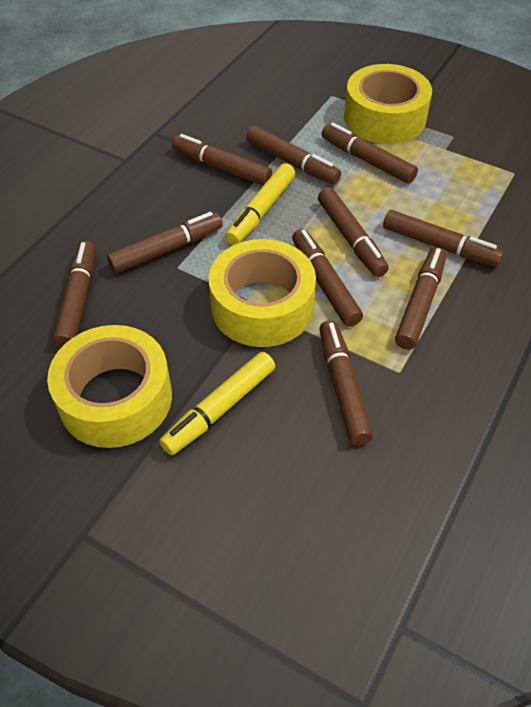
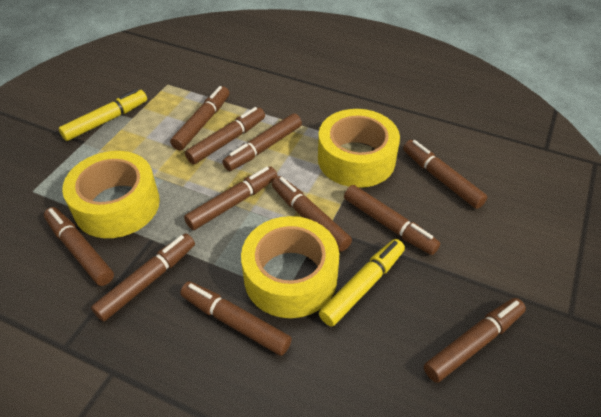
brown marker: [53,241,96,348] [107,212,223,273] [172,134,272,186] [246,126,341,184] [292,229,363,327] [318,187,389,277] [319,320,373,445] [322,123,418,184] [383,210,504,267] [395,247,446,350] = 10 -> [44,207,114,286] [91,233,195,322] [170,86,229,151] [180,281,292,356] [184,166,277,230] [185,107,265,164] [222,113,302,171] [272,176,352,252] [344,185,440,255] [403,140,487,209] [424,298,526,383] = 11

